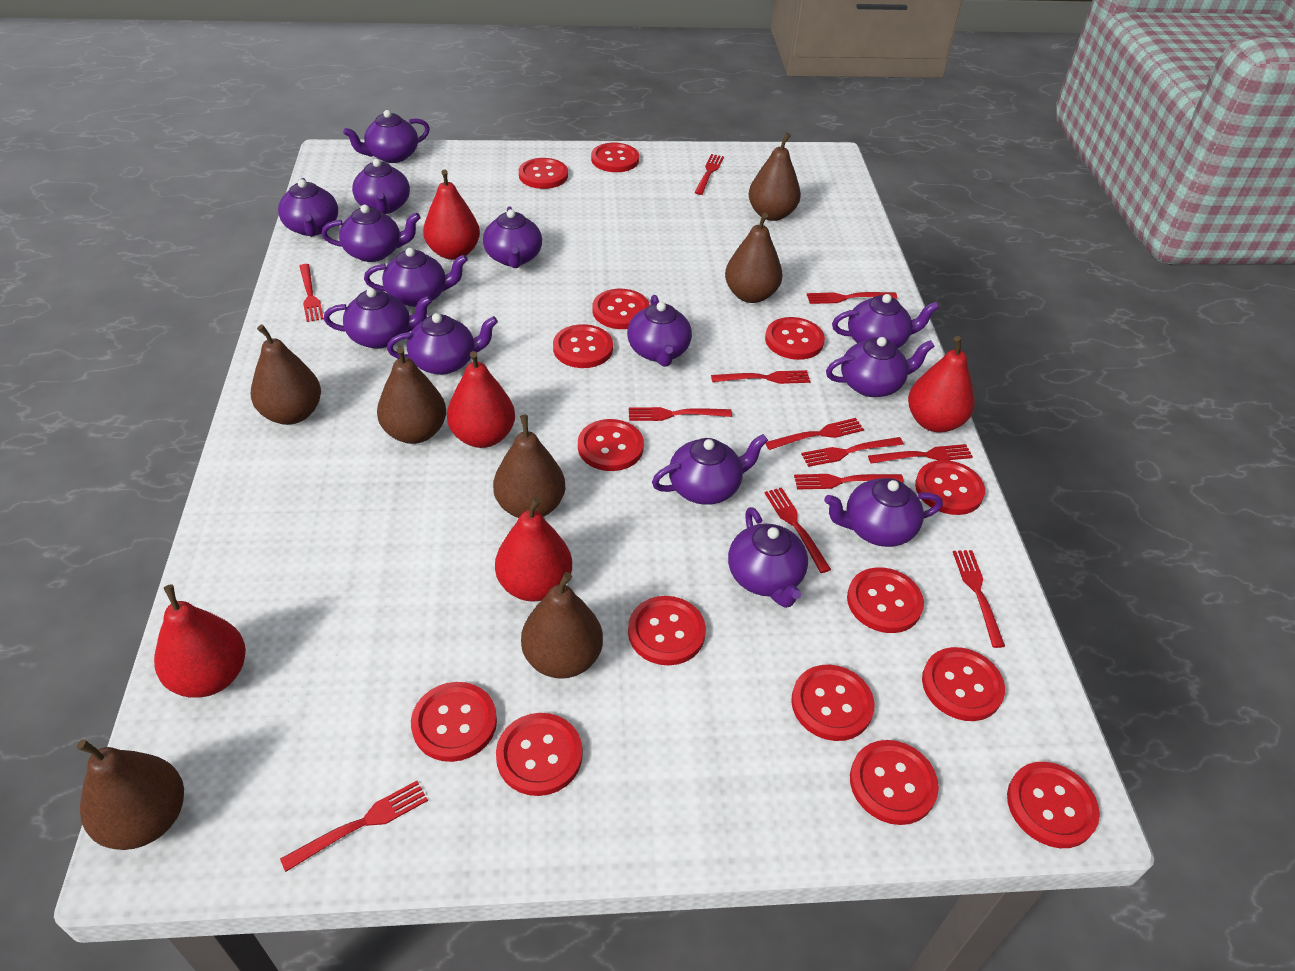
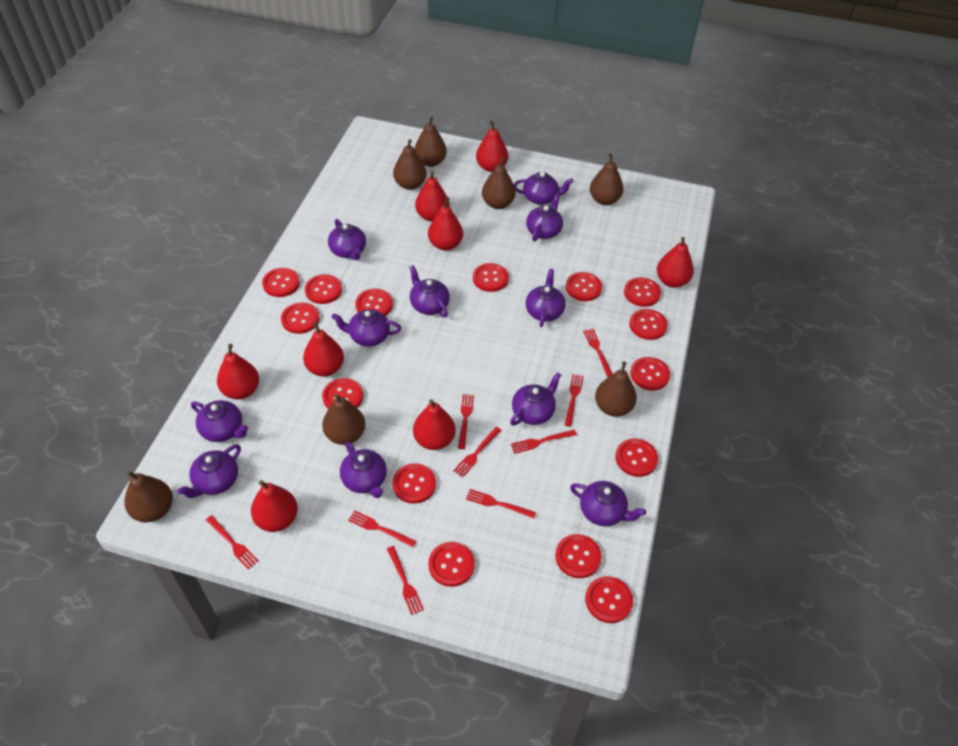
purple teapot: [278,178,338,237] [322,205,421,262] [324,288,432,349] [343,110,430,163] [352,158,410,214] [364,248,468,307] [387,313,498,375] [483,206,542,268] [627,295,692,367] [652,434,768,505] [728,507,808,608] [824,478,943,547] [826,337,935,397] [832,294,939,348] = 14 -> [177,444,241,498] [191,400,248,442] [328,219,366,260] [332,309,401,347] [340,441,387,498] [409,265,450,317] [510,372,561,426] [514,172,574,205] [526,193,563,242] [526,269,566,327] [570,481,646,526] = 11
red fork: [280,781,428,872] [299,264,324,322] [629,407,732,421] [695,154,724,195] [711,370,811,384] [765,418,864,450] [765,487,831,573] [794,474,904,490] [801,437,904,467] [807,292,897,304] [868,444,973,464] [953,550,1005,648] = 12 -> [206,515,258,570] [348,510,416,547] [387,546,424,615] [453,427,501,478] [458,394,474,449] [466,489,536,518] [511,430,577,454] [565,374,583,427] [583,329,612,377] = 9
red pear: [154,584,246,698] [423,169,480,260] [447,351,515,448] [495,497,572,602] [908,336,975,433] = 5 -> [217,344,259,399] [251,480,298,532] [303,322,344,377] [413,399,455,450] [415,171,450,222] [428,197,463,251] [476,120,508,172] [657,237,694,288] = 8

